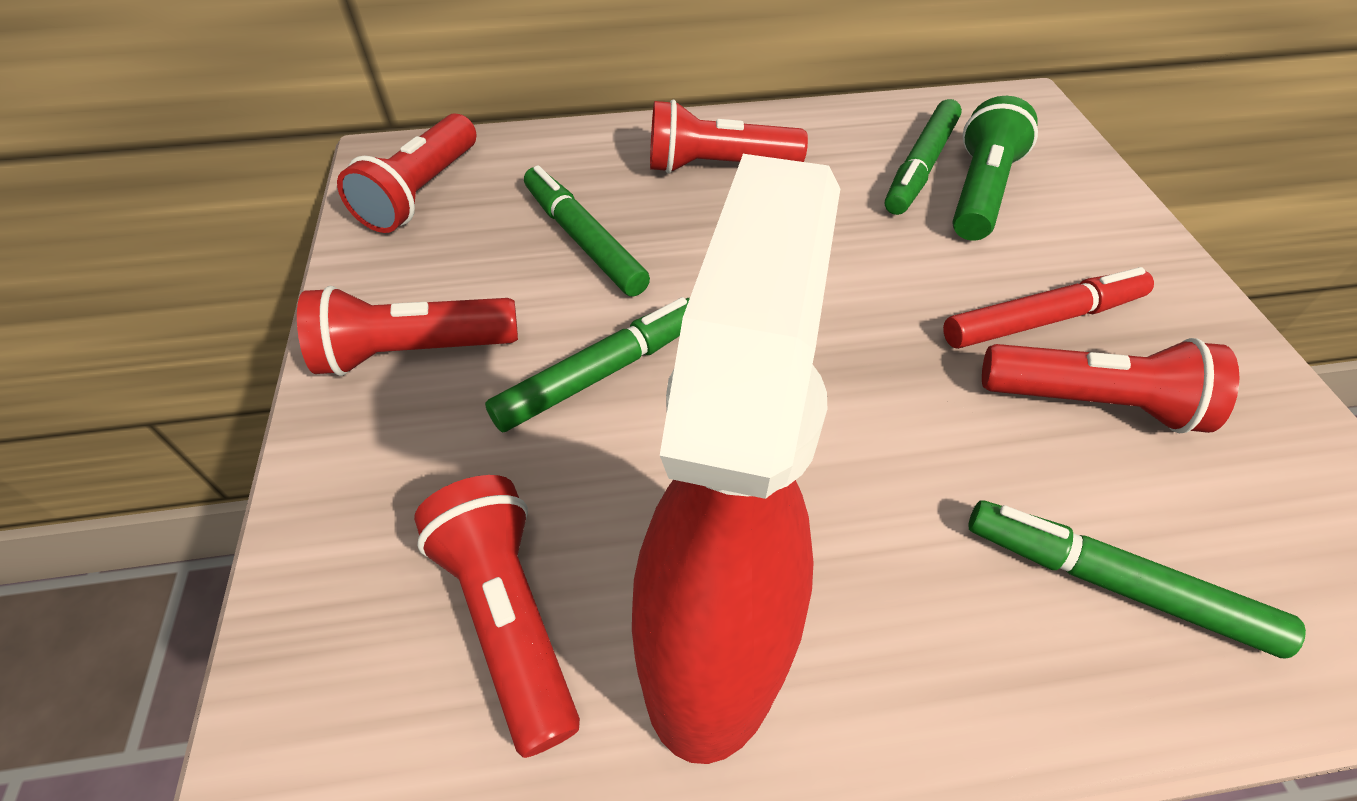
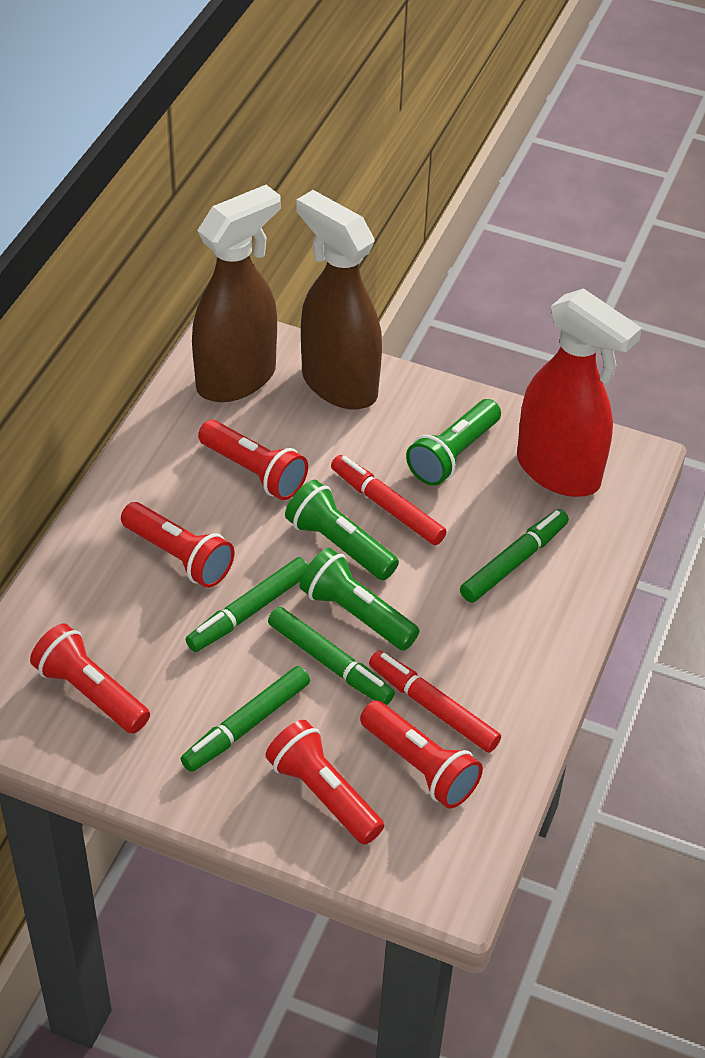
brown spray bottle: none = 0 -> [192,185,281,402] [297,190,382,410] = 2
green flashlight: [952,96,1038,241] = 1 -> [285,480,399,580] [299,548,420,651] [406,399,501,486] = 3
red marker: [943,267,1154,349] = 1 -> [331,455,447,545] [369,651,501,753] = 2

